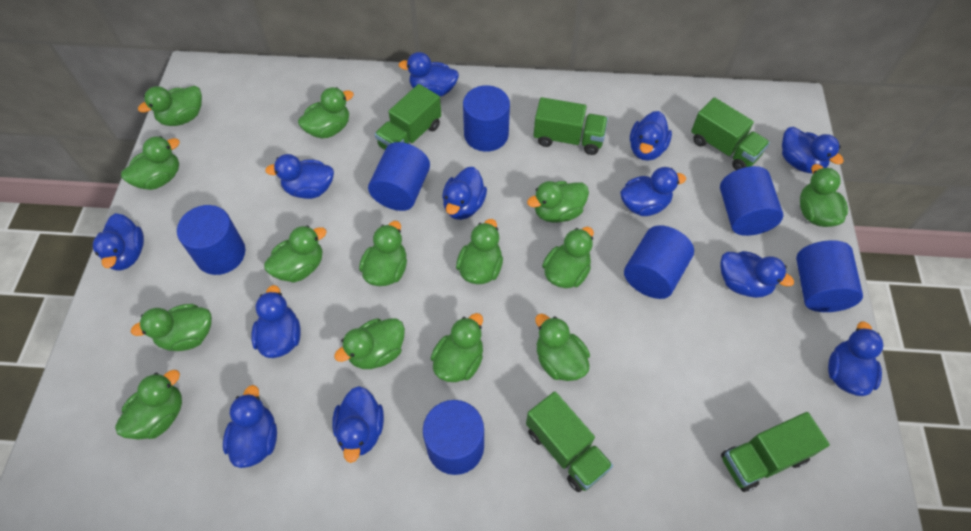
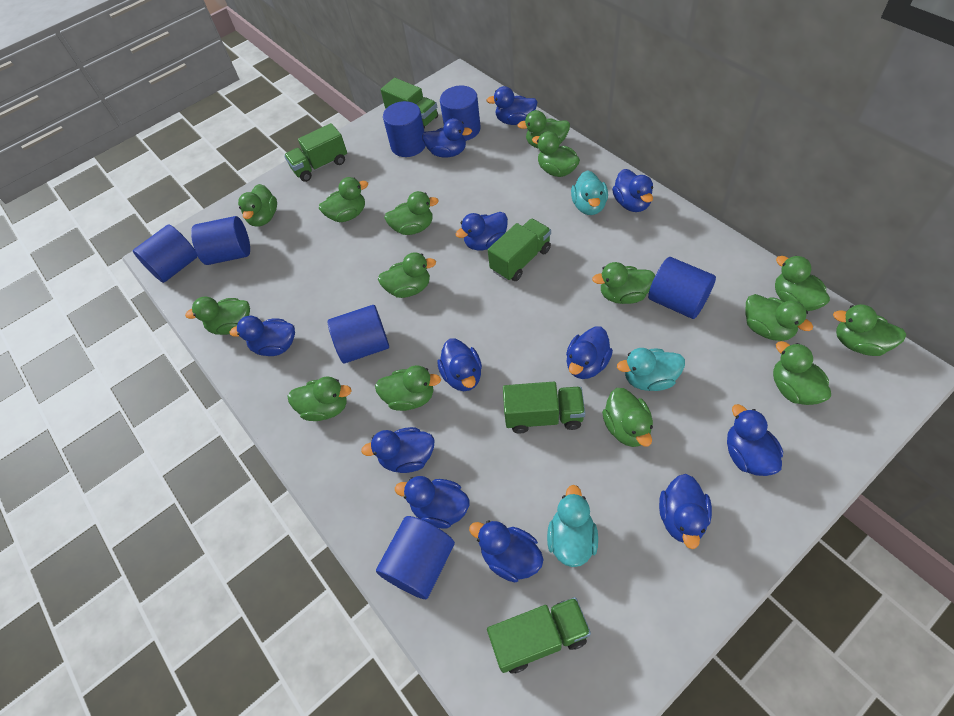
green duck: [115,370,182,440] [121,136,180,190] [130,304,212,351] [138,85,202,126] [264,225,327,283] [298,87,354,139] [334,318,405,369] [359,221,407,286] [431,313,483,382] [456,219,503,284] [527,181,589,223] [535,314,590,381] [542,227,594,288] [800,164,848,227] = 14 -> [185,296,250,335] [238,184,277,227] [288,376,352,421] [319,177,368,222] [375,365,441,411] [378,252,436,298] [384,191,439,235] [517,110,570,149] [532,131,580,177] [592,262,655,304] [602,388,653,447] [745,294,813,341] [773,341,831,405] [775,255,830,311] [833,304,906,356] = 15
turquoise duck: none = 0 -> [547,485,598,567] [571,170,608,215] [617,348,685,391] = 3

